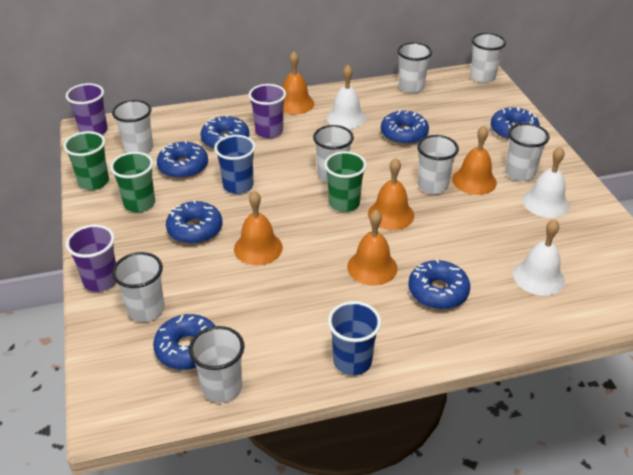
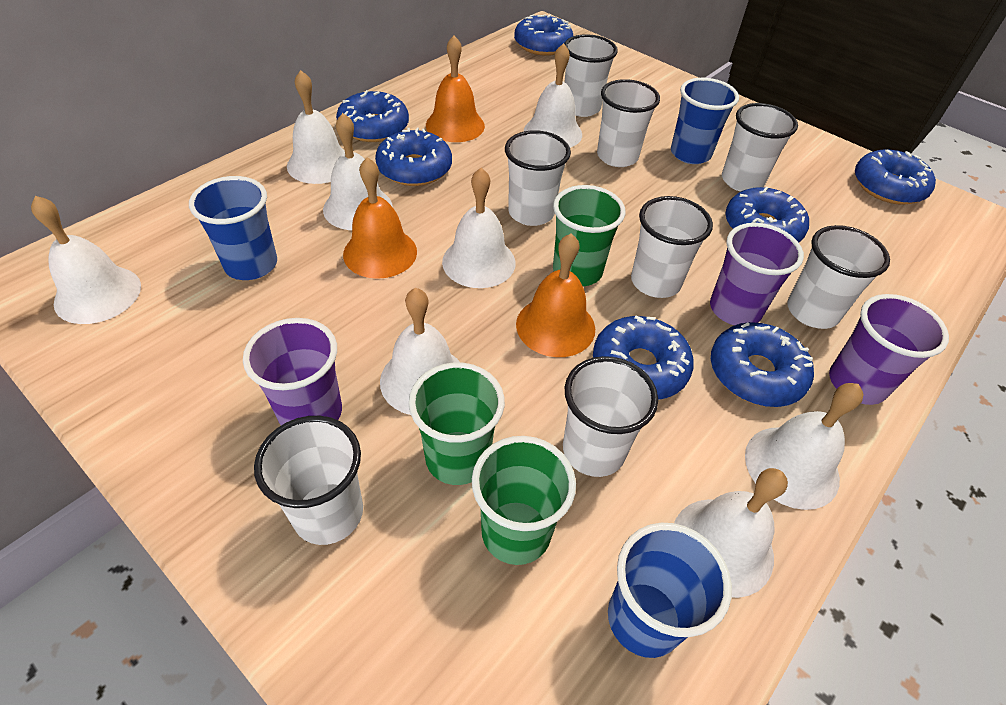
blue cup: [214,135,256,194] [328,301,381,375] = 2 -> [189,176,277,280] [608,523,732,658] [671,78,739,164] = 3
orange bell: [234,191,283,265] [282,51,314,114] [347,210,397,286] [368,158,414,230] [452,125,497,195] = 5 -> [343,157,417,279] [426,36,485,142] [516,234,595,357] = 3
white bell: [327,65,366,129] [513,219,565,296] [523,147,569,218] = 3 -> [31,196,141,324] [287,70,345,184] [323,113,393,230] [380,288,460,415] [442,168,516,288] [524,43,582,148] [674,468,788,598] [745,383,863,510] = 8

